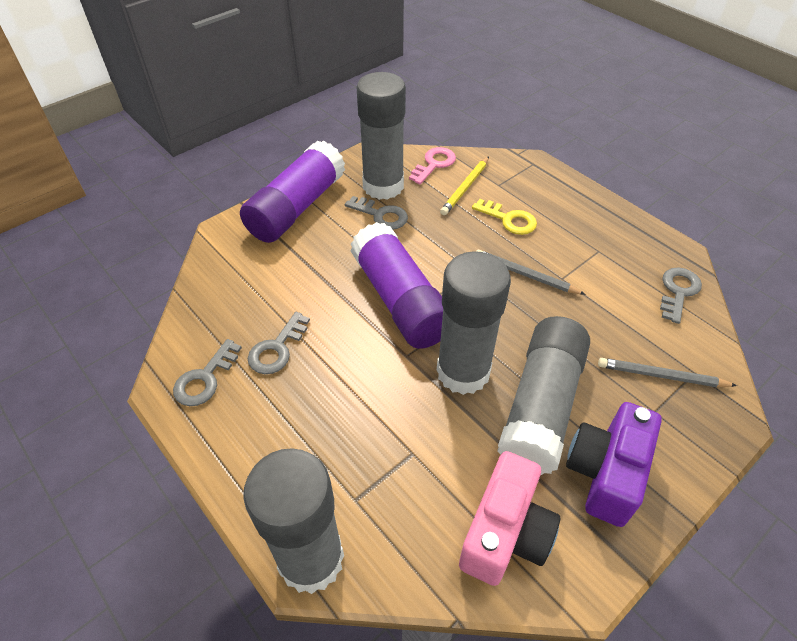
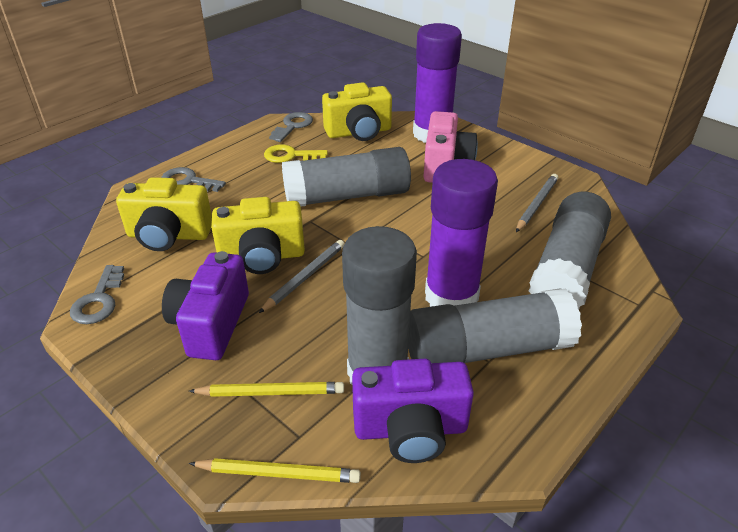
grey key: [173,339,242,406] [248,312,310,374] [345,196,408,230] [660,268,702,324] = 4 -> [70,265,124,324] [161,167,226,192] [269,112,313,142] = 3
pink key: [409,147,456,184] = 1 -> none = 0
purple camera: [566,402,662,527] = 1 -> [162,251,249,360] [352,359,474,463] = 2
yellow camera: none = 0 -> [116,177,212,251] [211,197,305,274] [322,82,392,141] = 3
yellow pencil: [440,156,489,215] = 1 -> [189,382,344,397] [189,458,361,483] = 2

